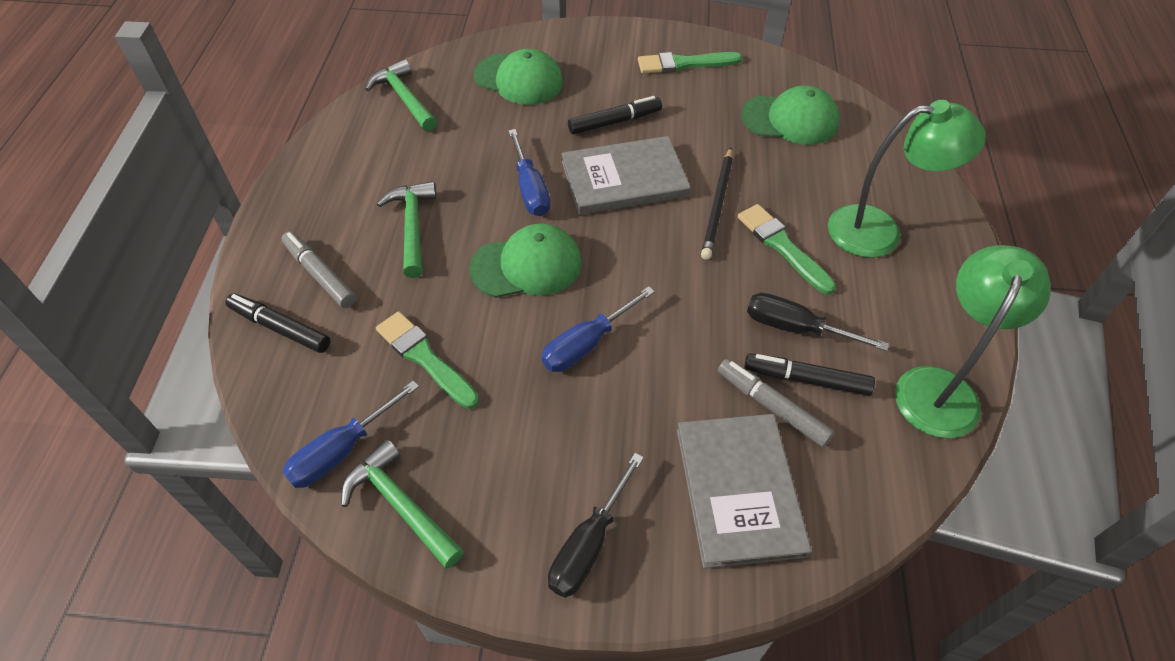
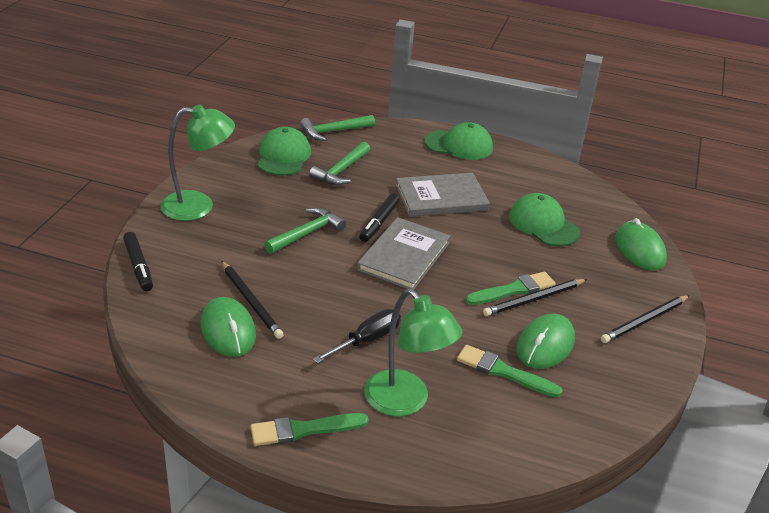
black marker: [226,293,330,353] [568,96,662,135] [744,354,875,396] = 3 -> [123,232,153,291] [359,193,400,242] = 2
black pencil: [701,148,733,260] = 1 -> [221,261,284,339] [483,279,587,316] [601,295,690,343] = 3
black screwdriver: [548,453,644,598] [747,293,889,351] = 2 -> [313,309,401,363] = 1
blue screwdriver: [283,381,419,488] [508,129,550,216] [541,286,655,372] = 3 -> none = 0
green mouse: none = 0 -> [201,297,256,357] [517,314,575,369] [615,218,667,270] = 3
grey marker: [282,231,356,308] [718,359,834,447] = 2 -> none = 0

